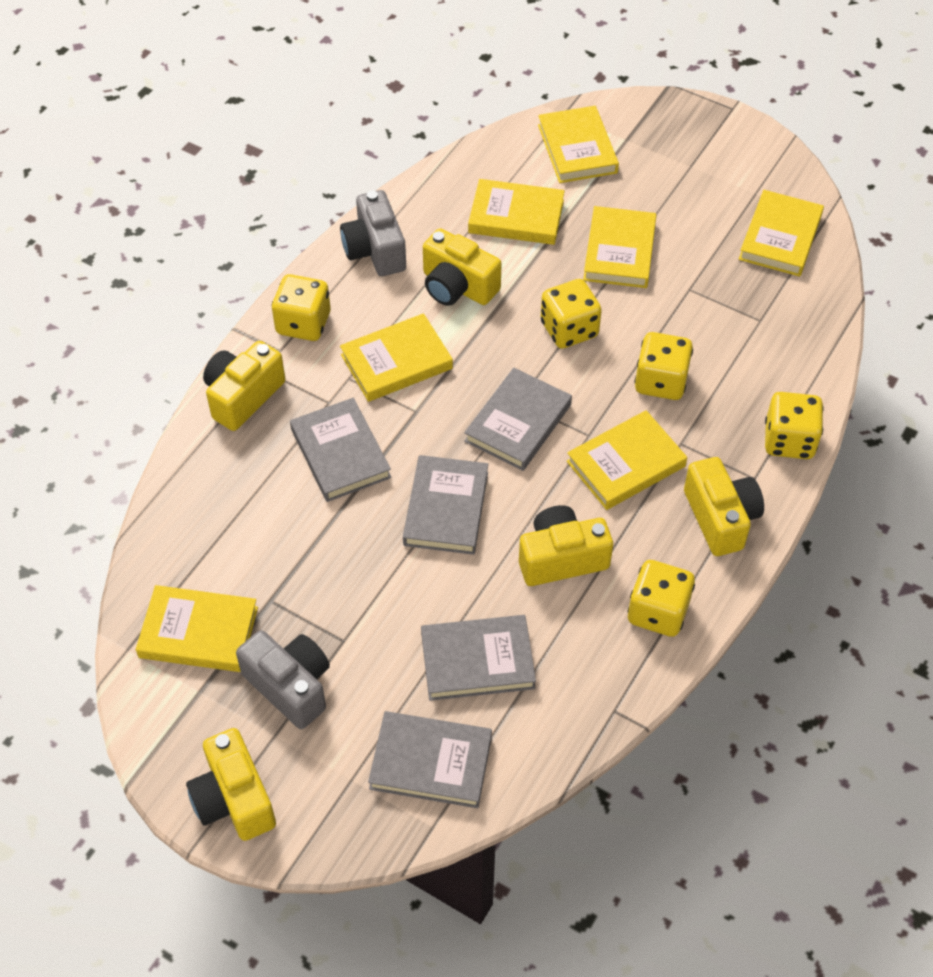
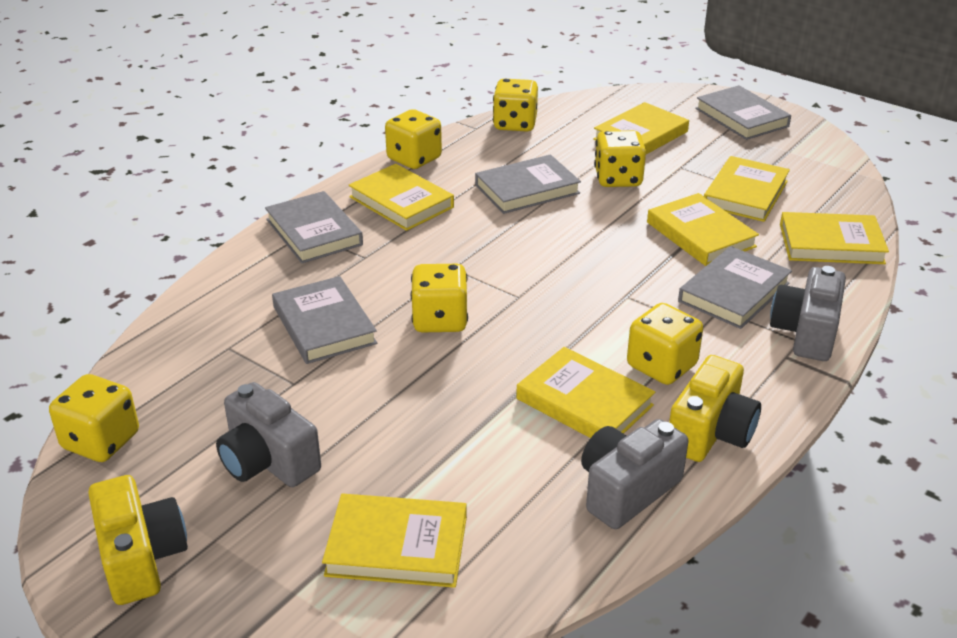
grey camera: [236,630,330,729] [340,190,406,276] = 2 -> [216,382,321,487] [581,419,688,529] [770,266,846,361] = 3
yellow camera: [186,728,276,841] [203,341,285,431] [423,228,502,306] [519,505,613,586] [684,457,764,556] = 5 -> [88,475,188,605] [669,355,761,462] = 2
yellow dice: [272,274,330,341] [541,279,602,349] [628,560,695,637] [634,332,693,400] [765,392,824,459] = 5 -> [49,374,139,462] [385,109,442,169] [411,264,468,332] [493,79,538,131] [594,130,646,187] [627,303,703,385] = 6

